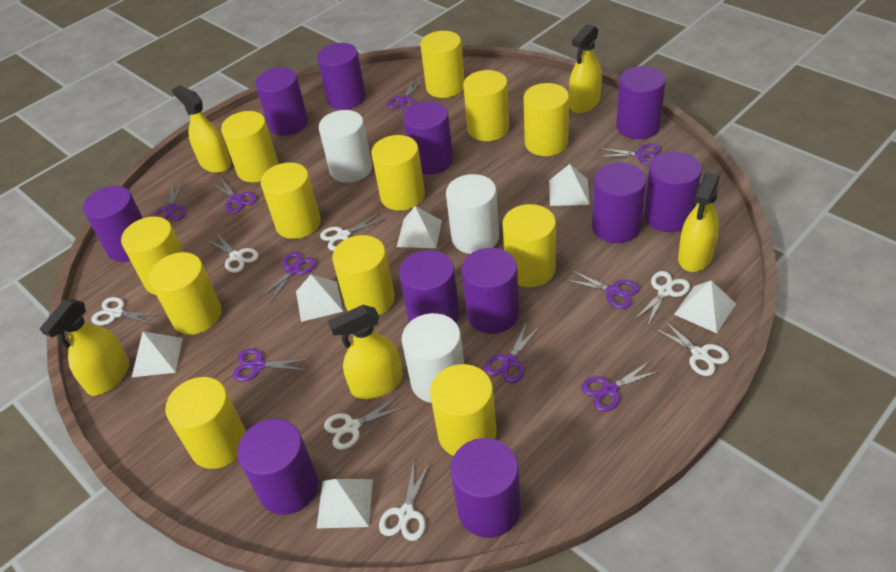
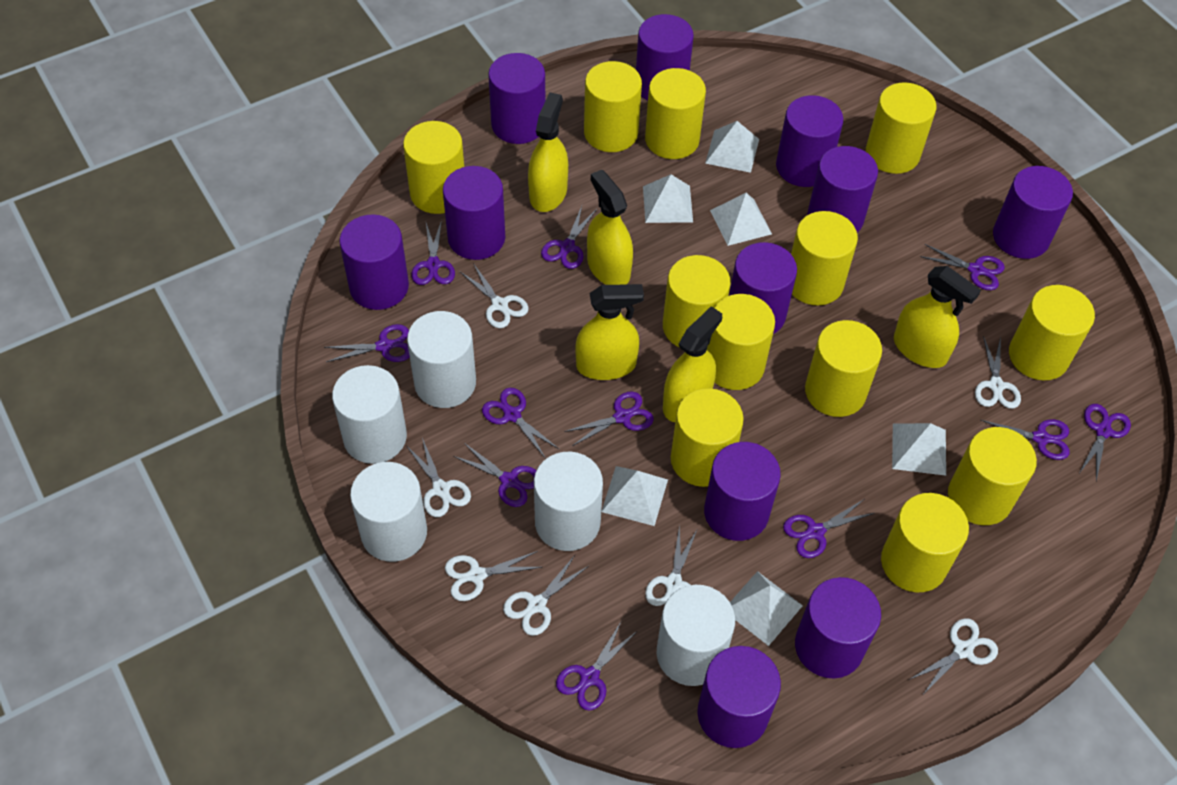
purple scissors: [153,181,186,221] [211,178,257,213] [233,349,309,381] [258,252,316,304] [387,78,424,111] [484,322,540,383] [565,270,639,309] [581,361,660,412] [597,144,661,166] = 9 -> [324,324,410,362] [411,220,455,285] [453,443,536,507] [482,388,559,459] [541,206,597,269] [556,622,637,711] [564,392,654,446] [783,499,874,558] [920,244,1005,290] [981,419,1070,460] [1080,404,1131,481] = 11
white cylinder: [319,110,372,183] [402,313,464,403] [446,174,499,254] = 3 -> [332,365,407,464] [350,462,427,562] [407,311,476,408] [534,452,603,551] [657,585,735,686] = 5

